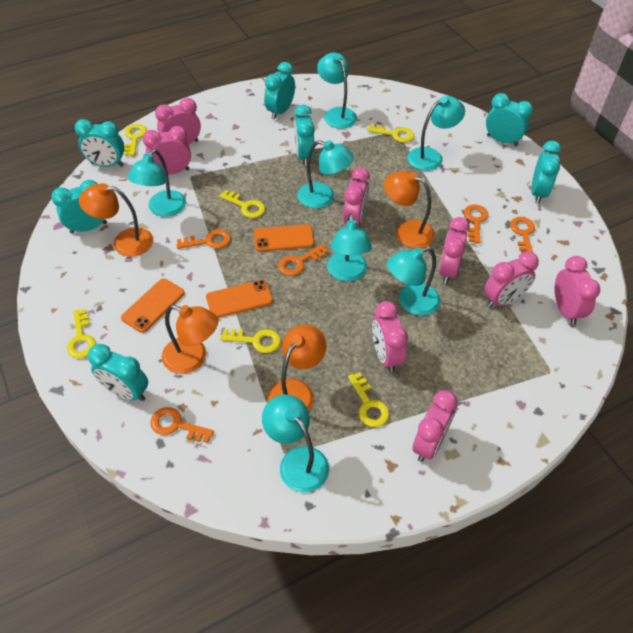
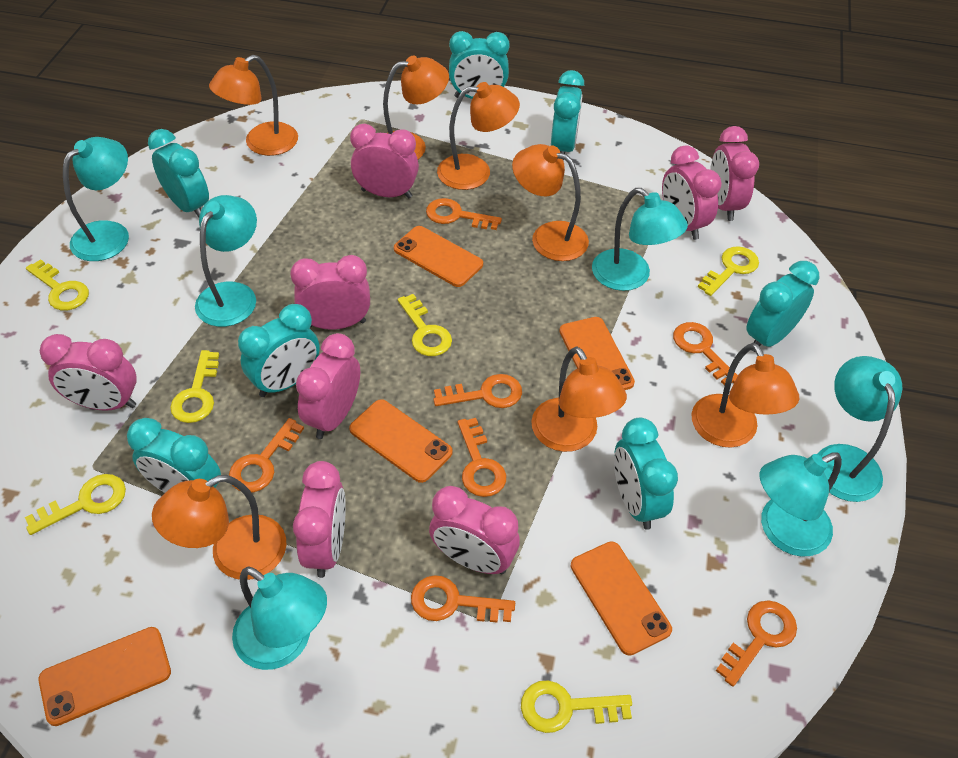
orange key: [150,407,214,443] [176,229,231,249] [278,244,328,276] [464,204,488,243] [510,217,535,253] = 5 -> [229,418,304,493] [411,575,515,623] [426,198,502,230] [434,374,522,408] [458,418,506,497] [673,322,738,386] [716,600,797,687] = 7
orange lamp: [79,183,153,257] [162,305,218,374] [267,324,326,411] [384,171,435,248] = 4 -> [152,475,286,580] [209,55,298,156] [383,56,449,159] [437,82,520,190] [512,144,589,261] [531,347,627,452] [691,343,799,448] = 7
orange phone: [121,279,185,333] [206,280,273,318] [254,224,314,252] = 3 -> [38,627,171,726] [349,399,453,483] [394,226,483,287] [560,317,635,390] [571,541,672,656] = 5
turquoise lamp: [128,149,186,217] [262,394,329,492] [298,140,354,208] [317,52,357,129] [327,213,372,282] [387,247,440,316] [408,96,465,171] = 7 -> [63,137,129,261] [195,195,257,327] [232,566,327,670] [592,188,688,291] [759,453,842,557] [818,356,902,502] = 6

